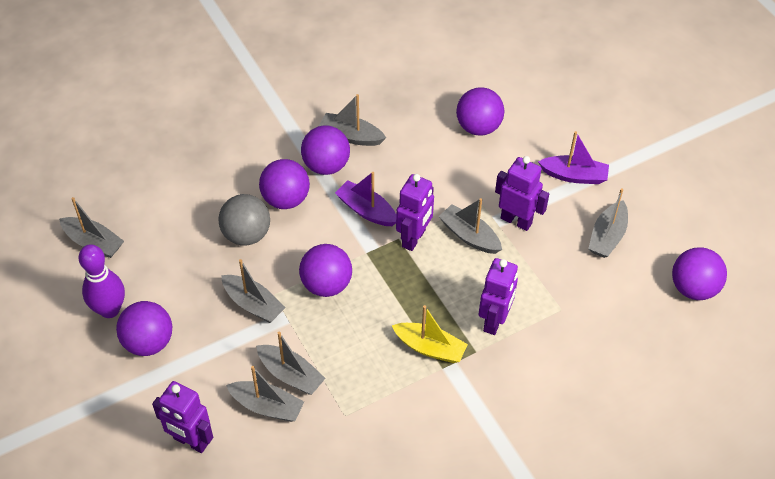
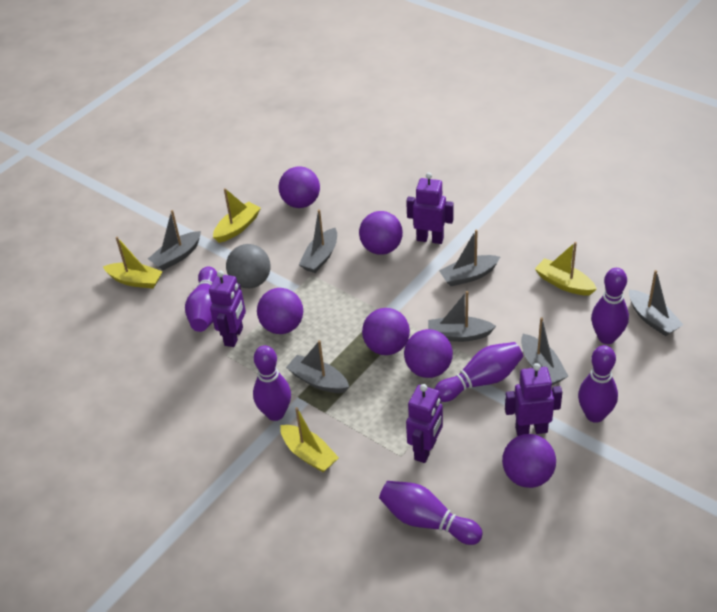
purple boat: [335,172,396,226] [538,131,609,184] = 2 -> none = 0
purple bowling pin: [79,244,125,318] = 1 -> [185,266,217,332] [253,345,291,421] [379,481,483,545] [434,342,523,402] [578,345,618,423] [591,268,629,344] = 6
yellow boat: [392,305,468,363] = 1 -> [103,237,163,288] [213,188,261,243] [280,407,339,472] [535,242,597,295] = 4

